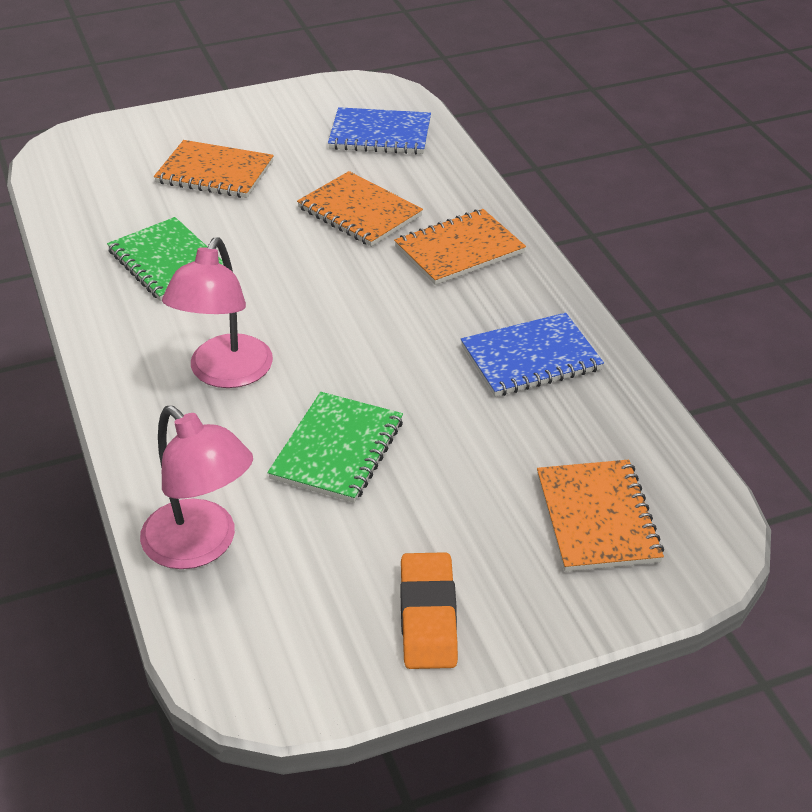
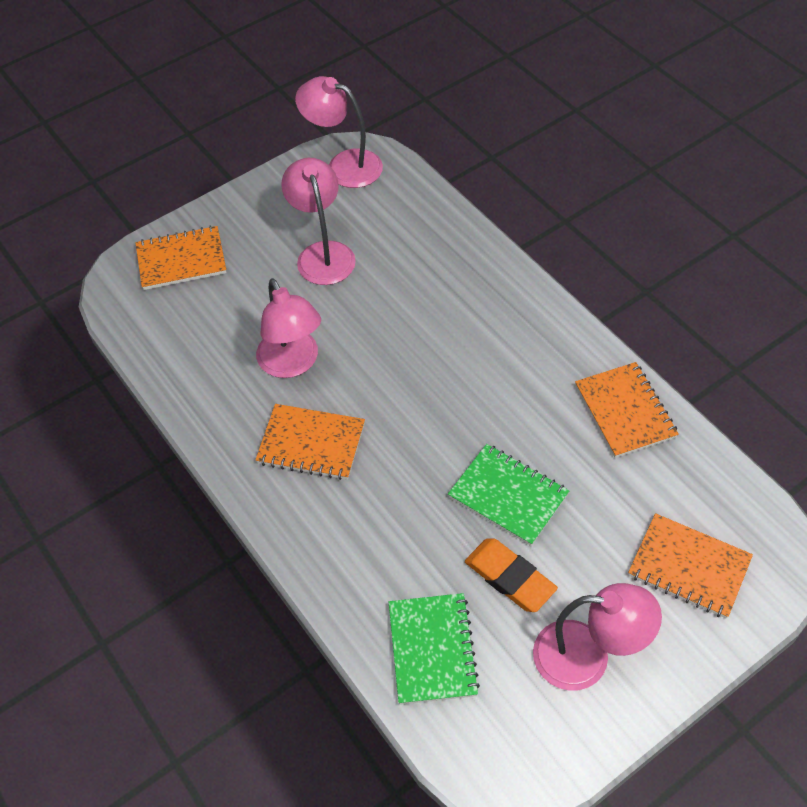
blue notebook: [328,107,431,154] [461,313,604,397] = 2 -> none = 0
pink lamp: [140,406,253,569] [162,237,273,388] = 2 -> [256,278,321,378] [281,158,356,285] [295,76,383,188] [533,583,662,691] = 4

